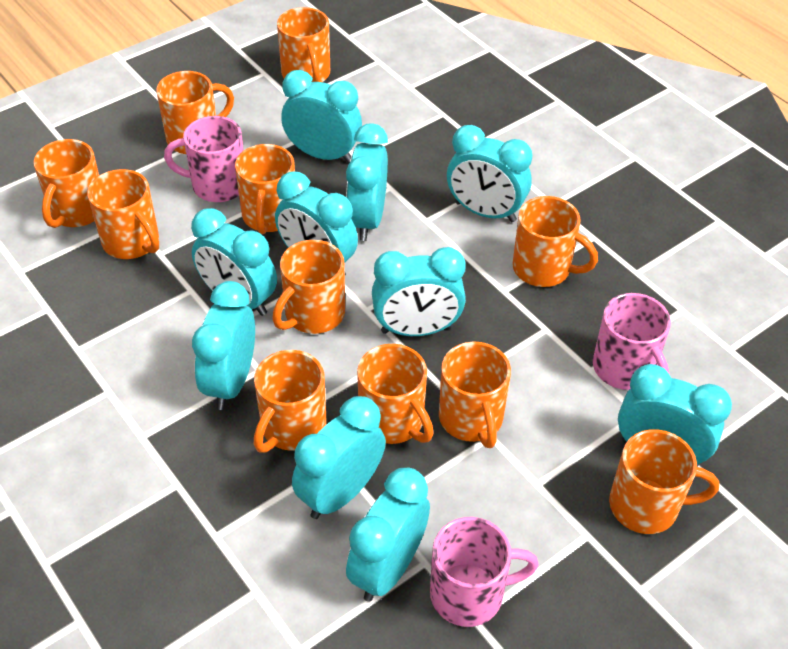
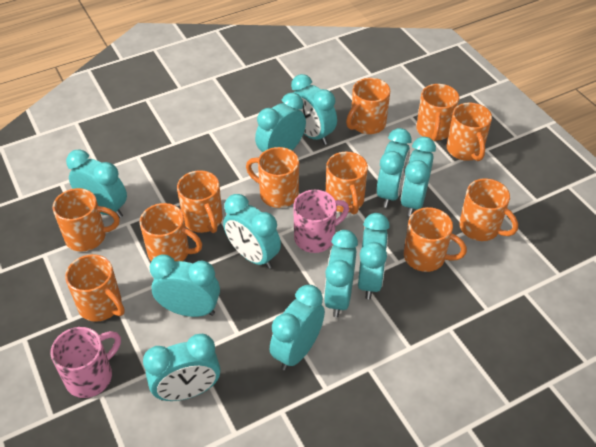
pink mug: [164,116,244,202] [430,517,539,627] [593,293,671,390] = 3 -> [51,327,121,398] [293,190,349,253] = 2
turquoise clock: [191,208,277,316] [192,281,255,410] [275,172,358,275] [281,70,362,163] [292,396,386,519] [346,123,388,241] [346,468,430,602] [372,247,466,336] [447,125,532,222] [618,364,732,467] = 10 -> [66,150,127,218] [143,334,220,401] [150,255,220,317] [223,194,281,269] [255,93,306,152] [270,285,325,370] [291,74,337,145] [324,230,358,317] [358,213,390,299] [377,128,412,208] [401,137,436,217] = 11

